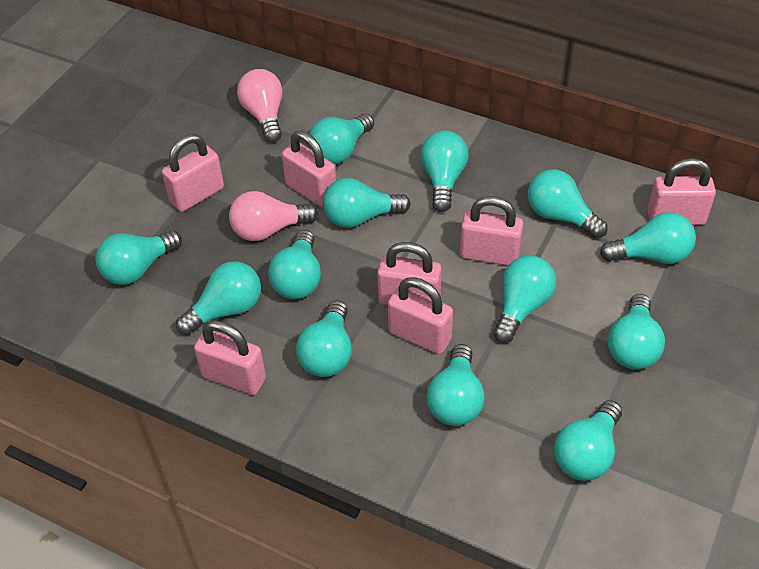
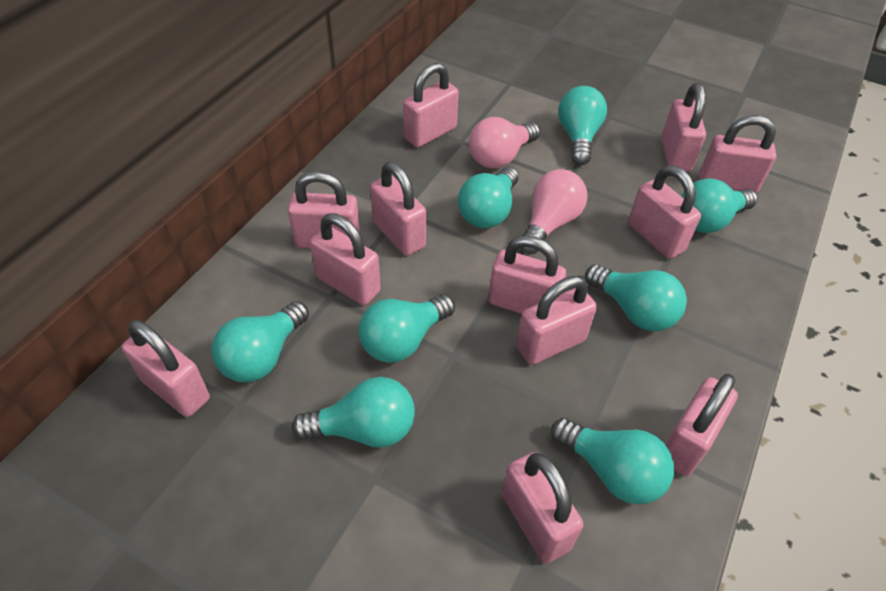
pink padlock: [162,134,224,212] [194,320,266,395] [282,130,336,208] [377,242,441,305] [388,277,453,354] [460,196,523,266] [647,158,716,225] = 7 -> [122,320,210,417] [288,171,360,248] [310,213,381,305] [370,162,426,256] [403,63,459,148] [488,236,566,314] [502,452,584,563] [516,276,597,365] [628,165,701,259] [662,83,706,172] [665,374,738,476] [700,115,776,193] = 12
turquoise light bulb: [95,231,182,285] [176,261,261,335] [268,230,321,299] [296,300,352,377] [309,113,374,164] [323,178,411,228] [420,131,468,212] [426,344,485,426] [493,255,556,343] [528,169,608,239] [554,400,622,481] [600,212,696,264] [608,294,665,370] = 13 -> [211,301,309,382] [292,377,415,448] [359,294,455,363] [458,167,519,228] [551,418,674,505] [558,86,607,165] [585,264,687,331] [681,178,758,233] = 8

